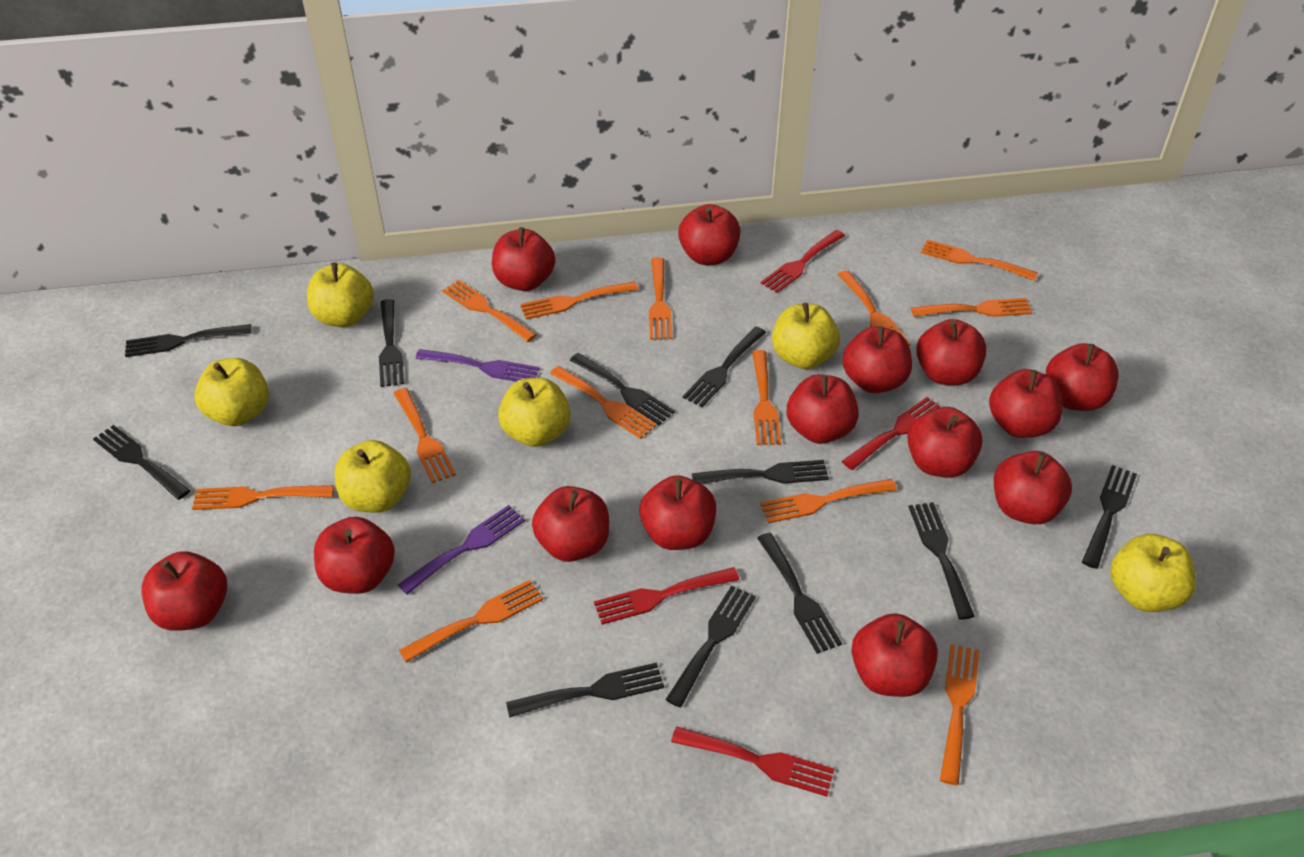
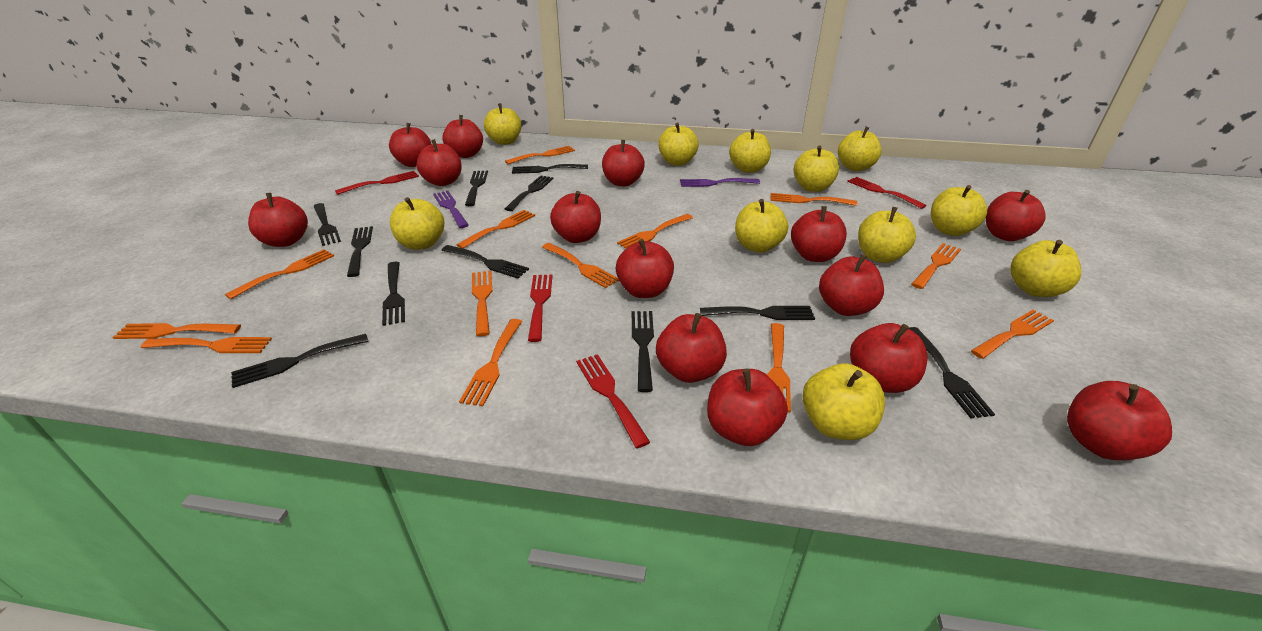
yellow apple: [194,358,269,426] [307,262,374,327] [335,440,411,513] [498,378,571,447] [772,303,840,369] [1110,534,1196,612] = 6 -> [390,197,444,250] [484,103,521,145] [658,123,699,166] [729,129,771,173] [735,199,788,253] [793,146,839,192] [803,364,885,440] [838,127,882,171] [858,207,916,263] [931,185,987,236] [1010,240,1081,297] = 11

